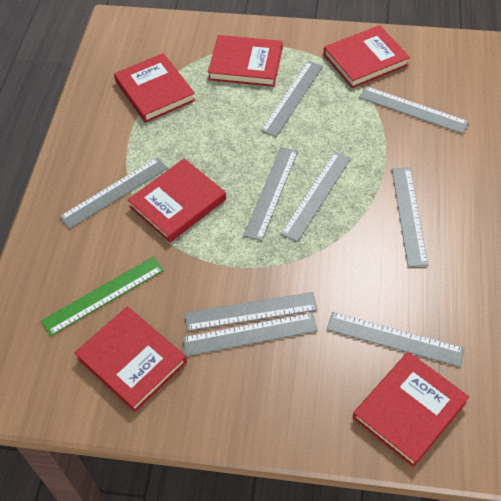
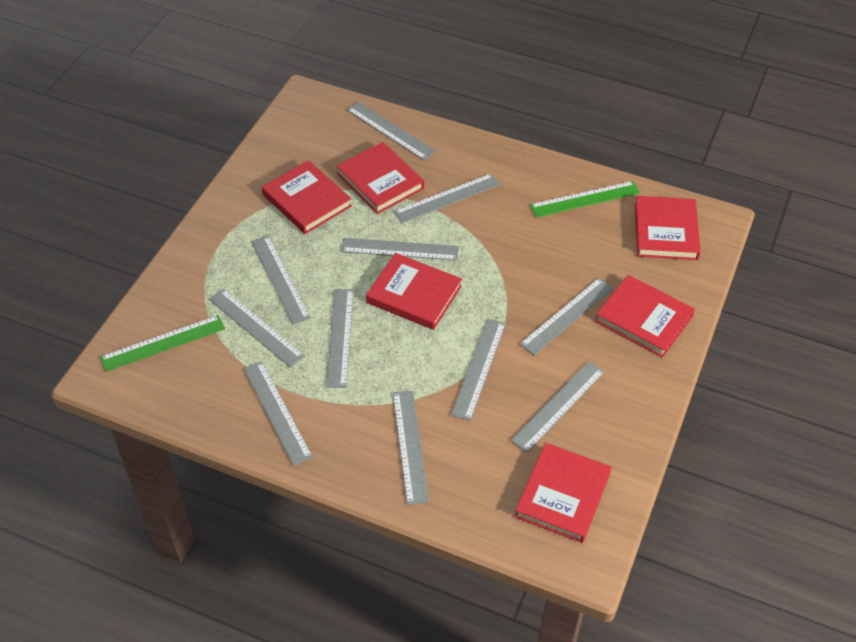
green ruler: [41,257,164,336] = 1 -> [100,315,225,372] [530,181,640,218] = 2
grey ruler: [59,158,168,229] [182,313,318,357] [185,292,317,331] [243,147,298,241] [261,61,323,137] [280,152,351,242] [327,312,464,367] [359,86,469,134] [392,168,428,267] = 9 -> [209,289,305,367] [244,361,313,465] [252,235,311,324] [326,289,354,388] [341,238,459,261] [347,101,435,160] [393,391,429,505] [394,174,500,223] [451,319,506,421] [511,361,605,452] [520,278,613,355] = 11

